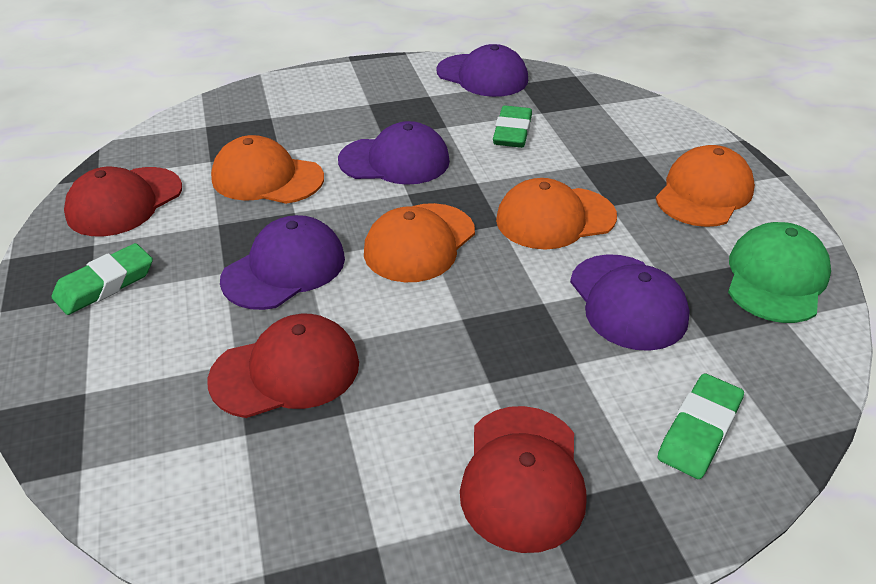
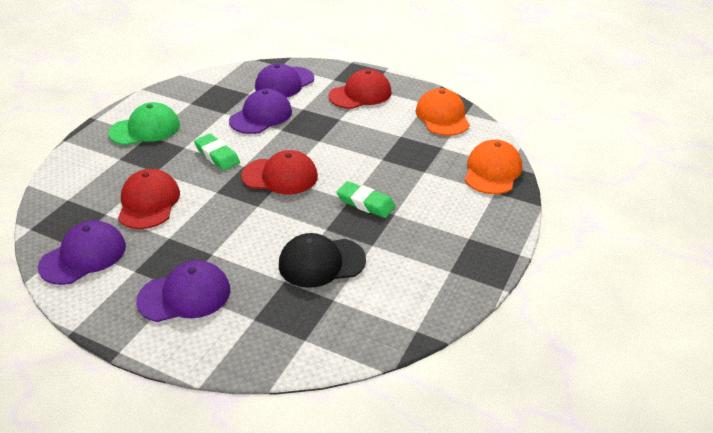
black cap: none = 0 -> [279,233,366,288] = 1
green eraser: [51,243,153,315] [493,106,532,148] [658,373,744,479] = 3 -> [194,134,240,171] [336,181,396,218] = 2
orange cap: [211,135,324,204] [364,203,475,282] [496,178,617,250] [656,145,755,227] = 4 -> [416,88,470,136] [465,140,522,194] = 2

